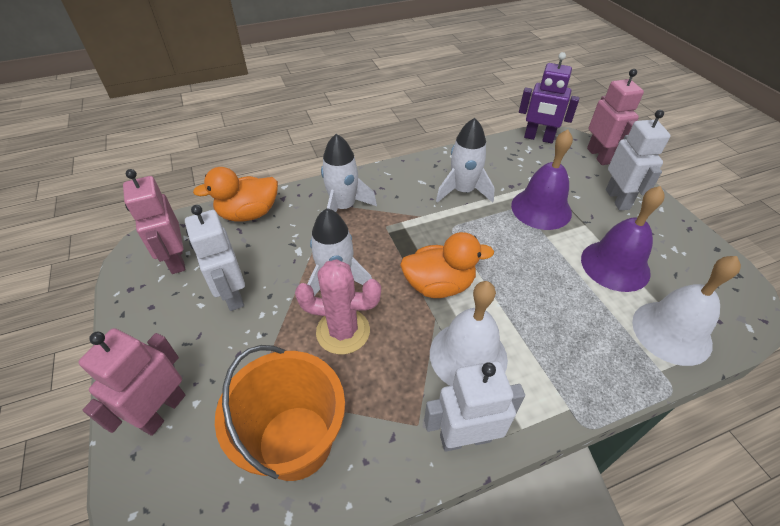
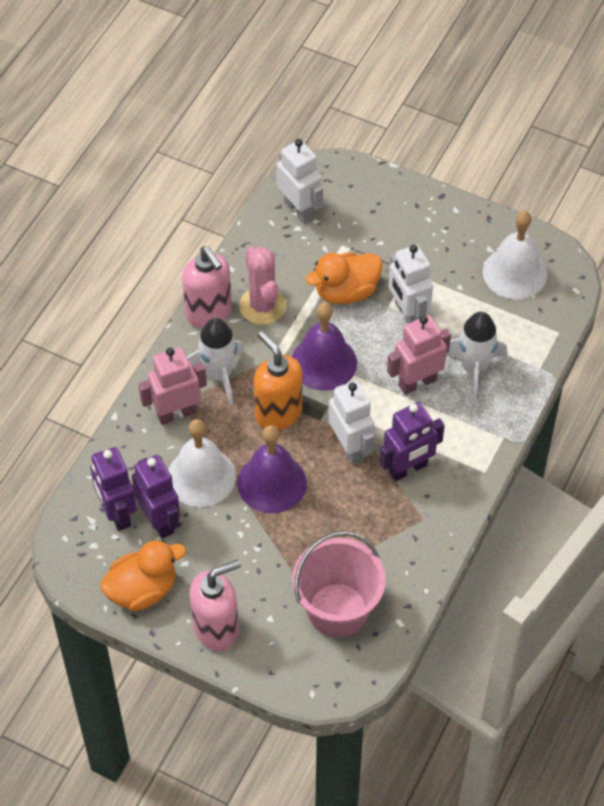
orange bucket: [215,345,345,481] = 1 -> none = 0
orange soap dispenser: none = 0 -> [254,331,302,430] = 1
pink bucket: none = 0 -> [292,531,386,638] = 1
pink robot: [78,328,185,436] [123,169,185,274] [587,69,644,165] = 3 -> [138,347,207,425] [387,315,451,395] = 2
pink soap dispenser: none = 0 -> [182,246,232,328] [190,559,241,651] = 2
purple robot: [519,52,579,144] = 1 -> [90,447,137,531] [132,455,180,539] [380,402,445,481] = 3
white rocket: [307,208,372,296] [321,134,377,212] [436,118,495,203] = 3 -> [186,318,244,405] [446,312,507,400] = 2

